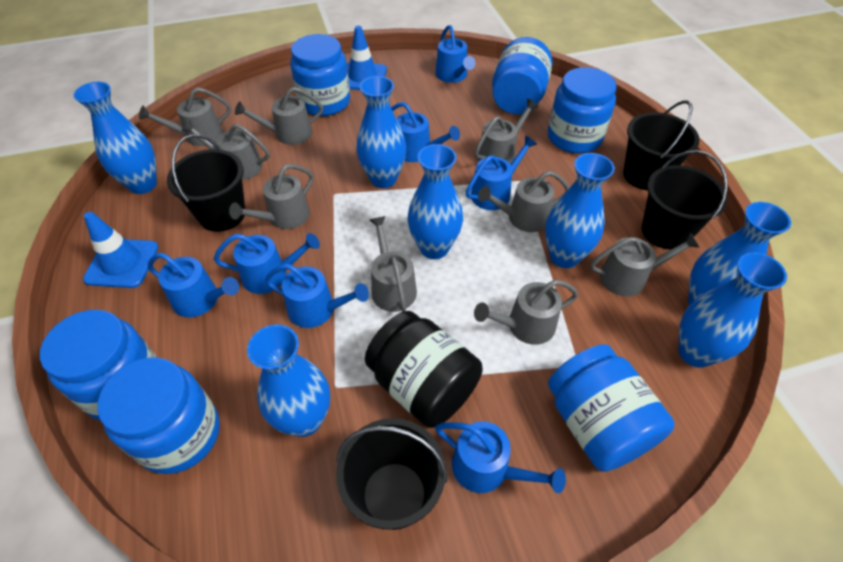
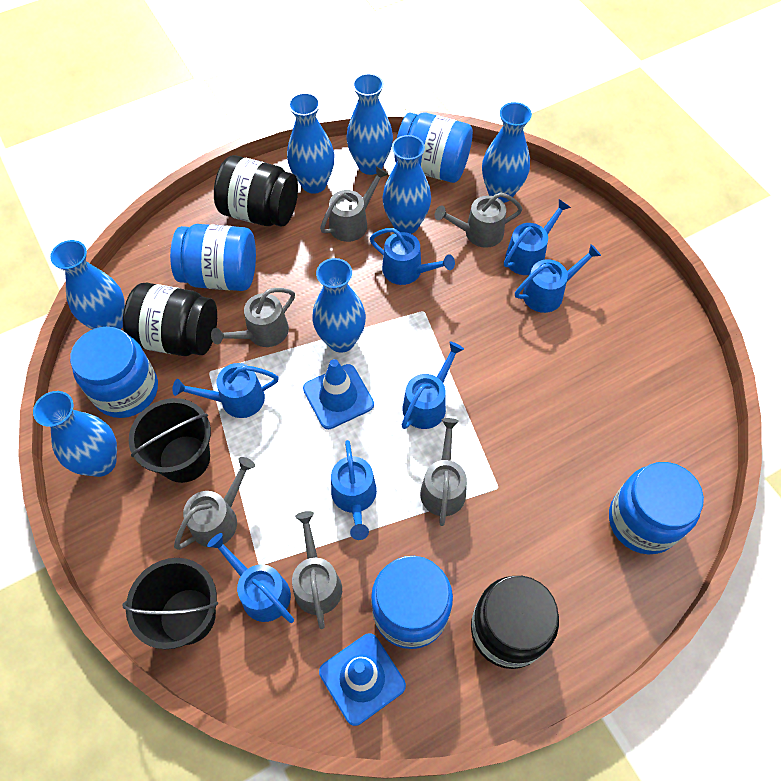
black bucket: [167,134,245,232] [336,418,447,530] [623,100,700,190] [642,150,728,249] = 4 -> [123,558,218,649] [129,398,211,483] = 2
black jar: [365,311,483,428] = 1 -> [123,283,217,356] [214,155,298,227] [471,576,559,669] = 3
blue jar: [40,310,156,420] [97,357,220,474] [290,34,350,116] [492,37,552,114] [548,67,616,154] [548,344,674,472] = 6 -> [70,327,158,418] [170,224,256,291] [371,556,453,649] [395,112,473,183] [609,462,704,554] = 5
grey watering can: [139,87,231,146] [182,120,270,180] [229,164,314,229] [235,87,323,145] [370,216,417,312] [474,98,539,164] [474,280,578,345] [478,171,569,232] [590,232,700,297] = 9 -> [174,457,255,550] [211,288,295,347] [292,511,342,629] [320,166,388,242] [420,418,467,526] [435,192,522,248] = 6

